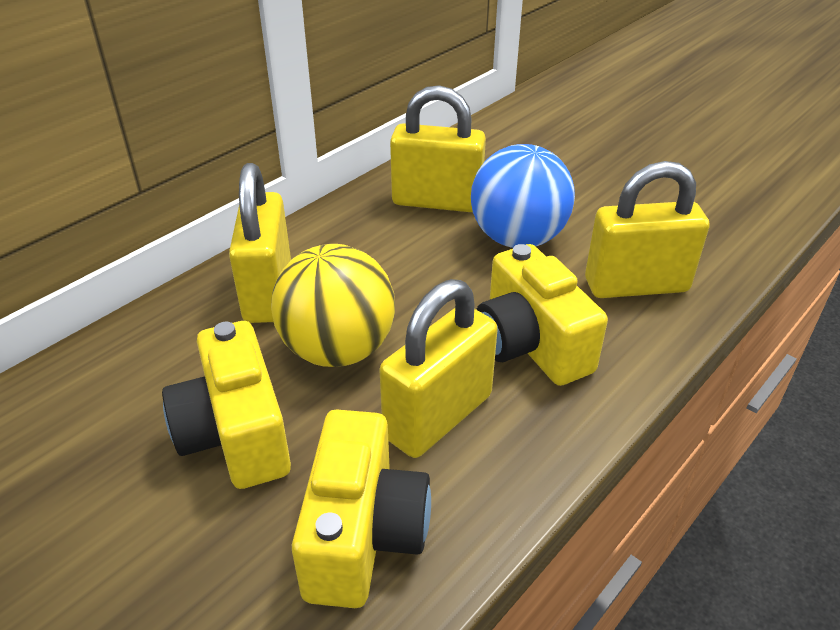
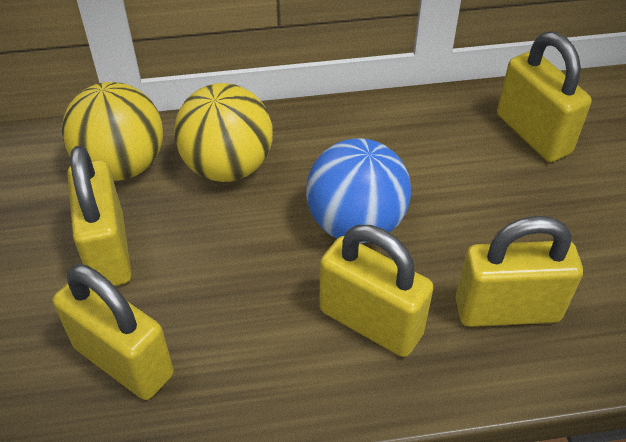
yellow ball: [271,244,395,367] = 1 -> [62,82,163,181] [174,83,273,182] = 2
yellow camera: [162,321,291,489] [292,410,431,608] [476,244,608,386] = 3 -> none = 0
yellow padlock: [229,163,291,323] [379,279,498,458] [390,85,486,212] [585,161,710,298] = 4 -> [52,264,174,400] [67,146,132,286] [319,225,434,357] [455,216,583,327] [497,32,592,162] = 5

